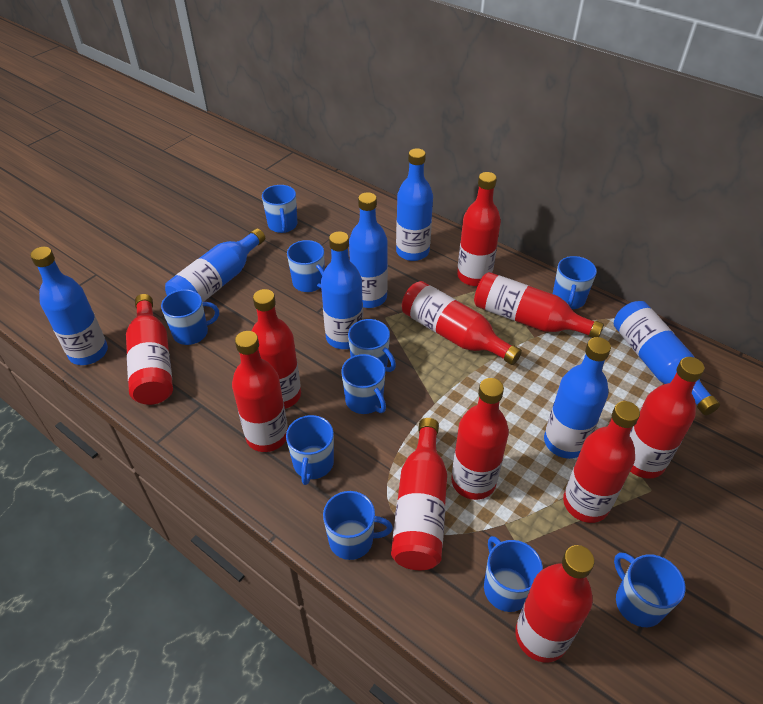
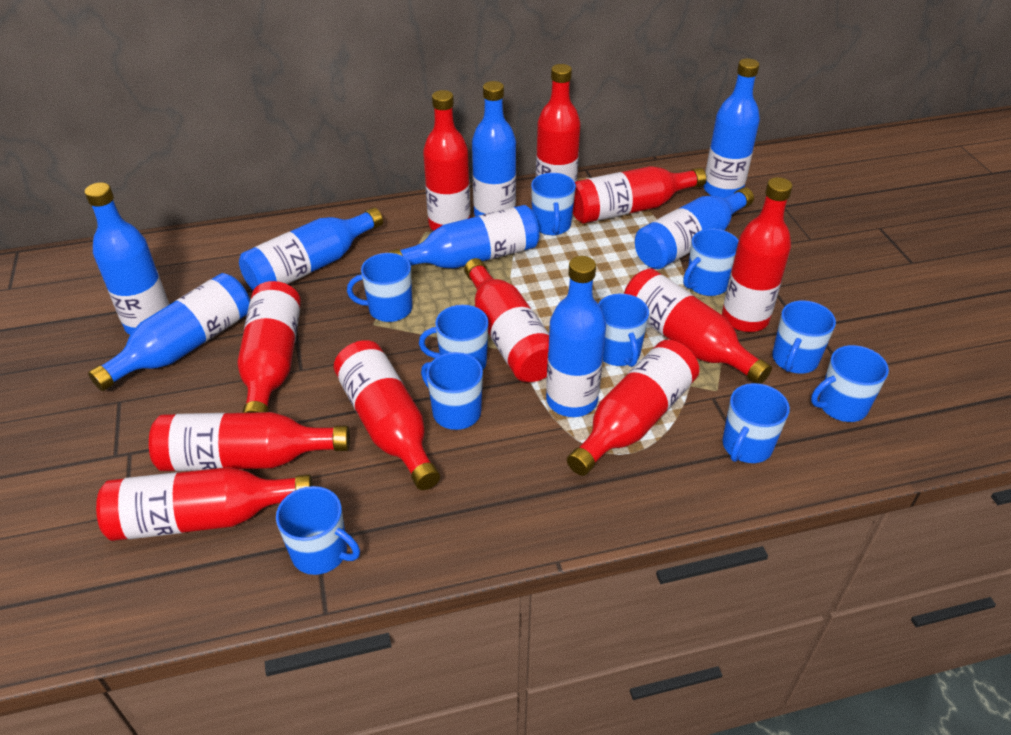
blue bottle: [30,247,108,365] [165,228,265,302] [321,231,363,349] [349,192,388,308] [396,148,433,261] [544,337,611,459] [614,301,720,415] = 7 -> [85,182,170,335] [88,273,250,391] [239,207,383,290] [388,205,539,269] [472,81,516,217] [546,256,606,417] [635,187,754,269] [703,58,760,198] = 8

